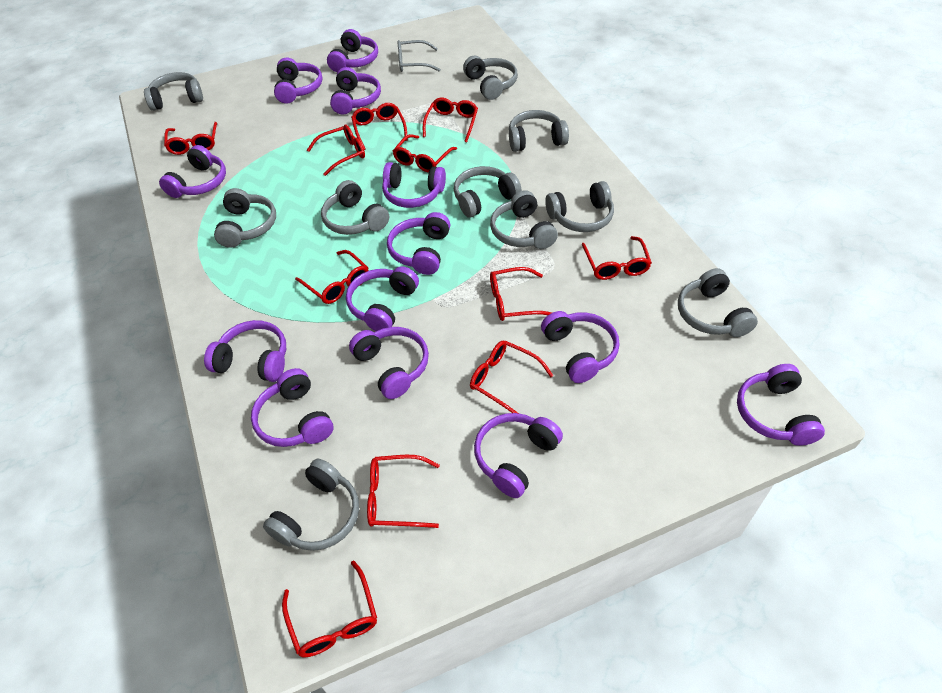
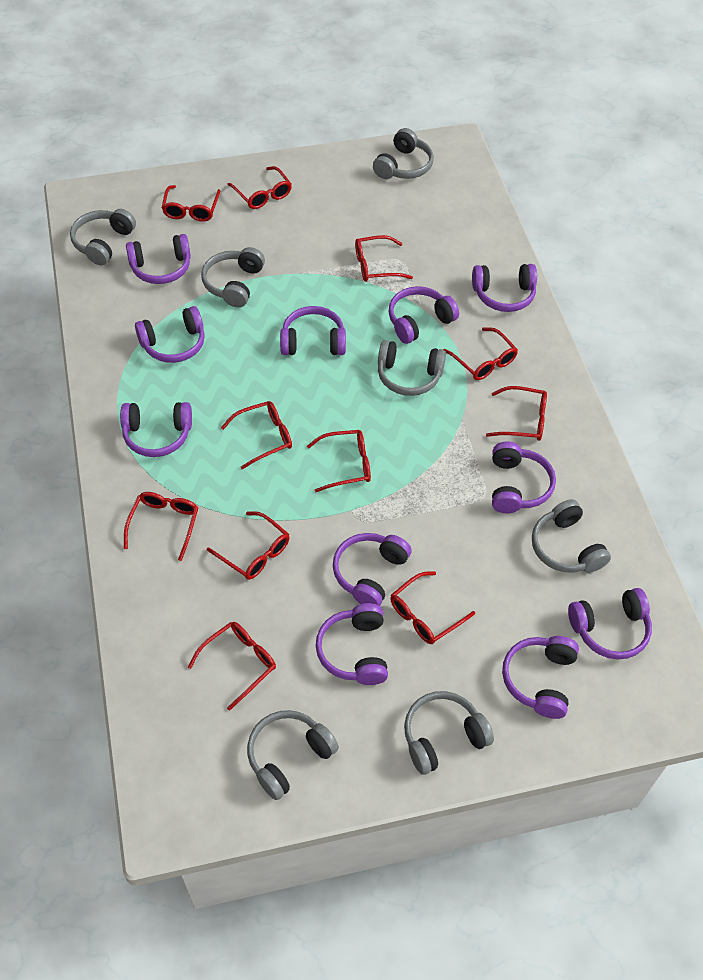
grey glasses: [398,40,441,72] = 1 -> none = 0
grey headphones: [144,72,203,111] [214,188,276,248] [263,459,359,551] [321,180,389,235] [454,166,521,218] [463,56,518,100] [490,190,558,249] [509,110,569,152] [545,181,614,232] [678,268,758,337] = 10 -> [70,209,136,265] [201,247,265,307] [247,710,339,800] [373,128,434,179] [378,340,446,396] [404,691,494,775] [532,499,611,573] = 7
purple headphones: [159,145,226,198] [204,320,286,382] [251,368,333,447] [274,58,323,104] [327,29,378,72] [330,67,381,115] [346,266,419,331] [349,327,429,399] [382,162,446,208] [387,212,450,275] [474,413,563,498] [541,311,620,383] [737,364,825,446] = 13 -> [120,402,192,457] [126,234,191,284] [135,306,205,363] [280,306,346,355] [316,603,388,685] [333,533,412,606] [389,286,459,344] [472,264,537,312] [492,442,556,513] [502,636,579,719] [568,588,652,659] = 11

